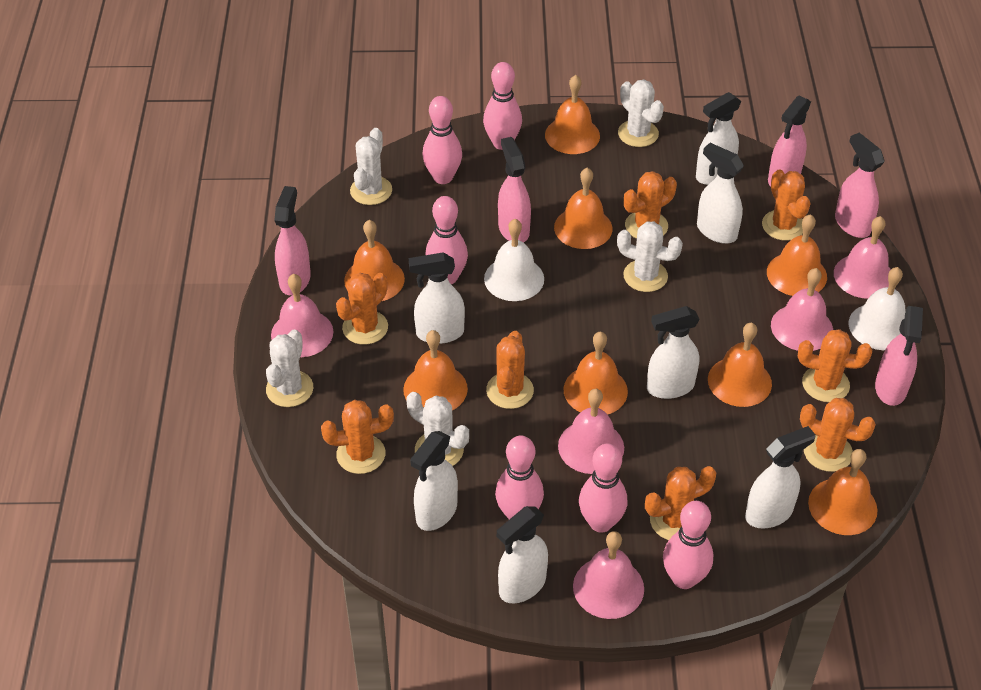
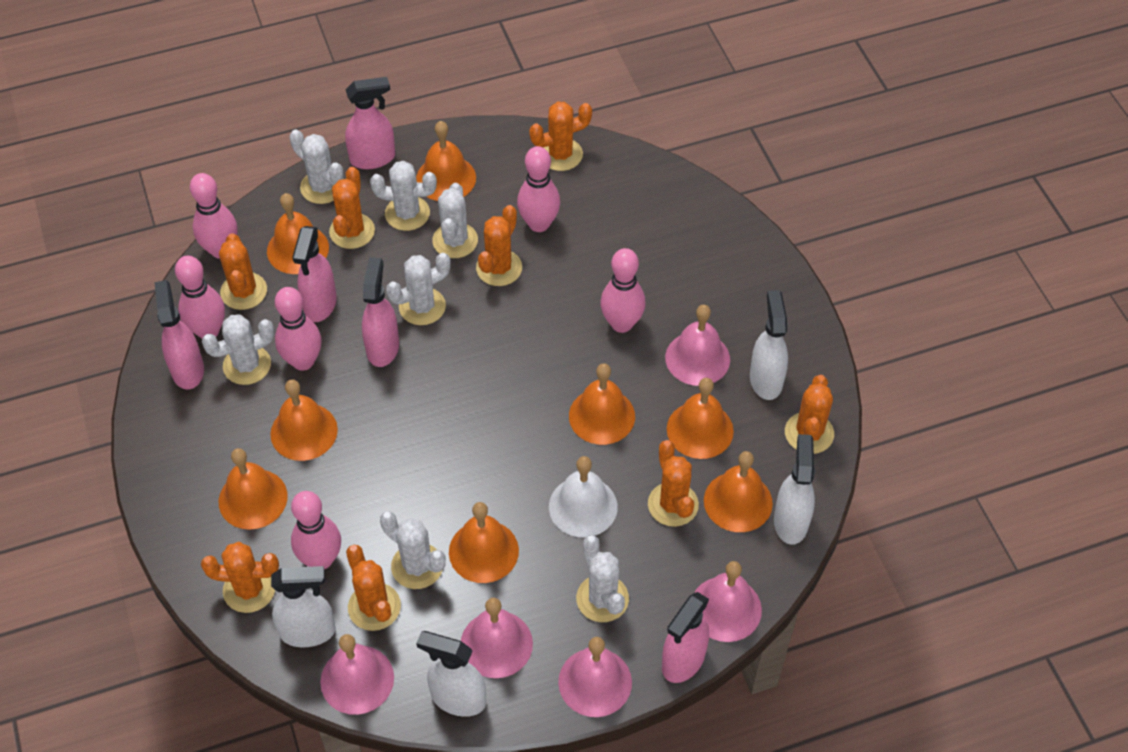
white bell: [484,219,544,301] [849,267,905,350] = 2 -> [549,456,618,537] = 1
white cactus: [266,330,313,407] [350,128,392,205] [406,392,469,466] [617,222,683,292] [618,80,664,147] = 5 -> [202,315,275,385] [289,130,344,204] [370,161,437,231] [380,511,446,589] [386,253,451,325] [432,183,478,258] [576,535,629,622] = 7
white spray bottle: [409,252,465,344] [410,431,458,531] [497,506,548,603] [647,306,700,399] [696,92,741,185] [697,143,744,244] [745,426,816,529] = 7 -> [271,566,336,648] [416,631,486,717] [750,290,788,400] [774,434,815,545] = 4

